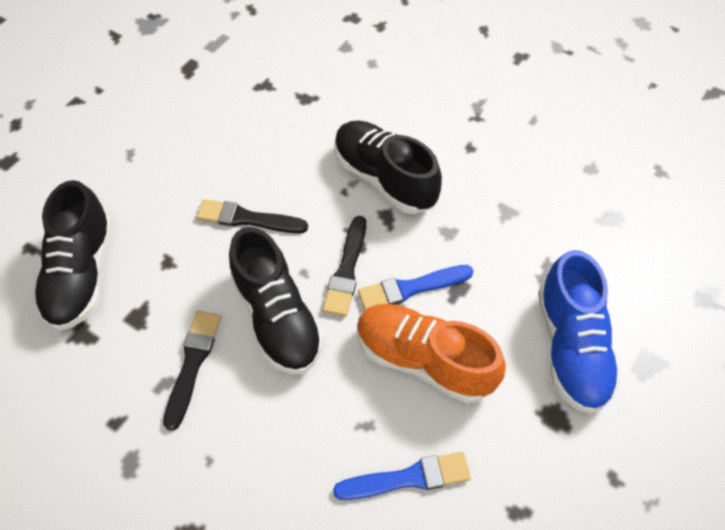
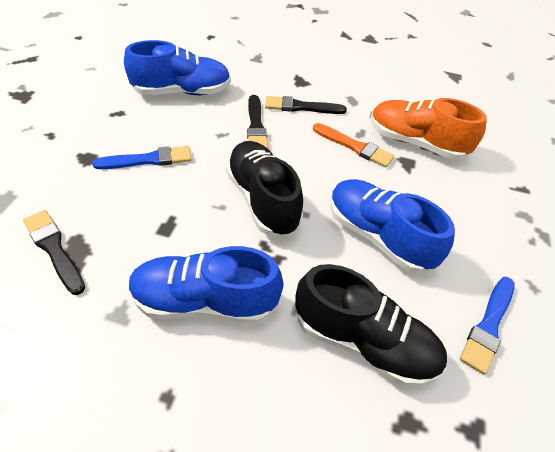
black shoe: [34,180,113,331] [229,227,324,374] [334,121,442,214] = 3 -> [226,141,303,237] [295,264,447,387] = 2
blue shoe: [538,250,621,414] = 1 -> [124,40,231,95] [129,246,284,324] [330,179,455,274] = 3
orange brush: none = 0 -> [313,123,394,167] = 1

